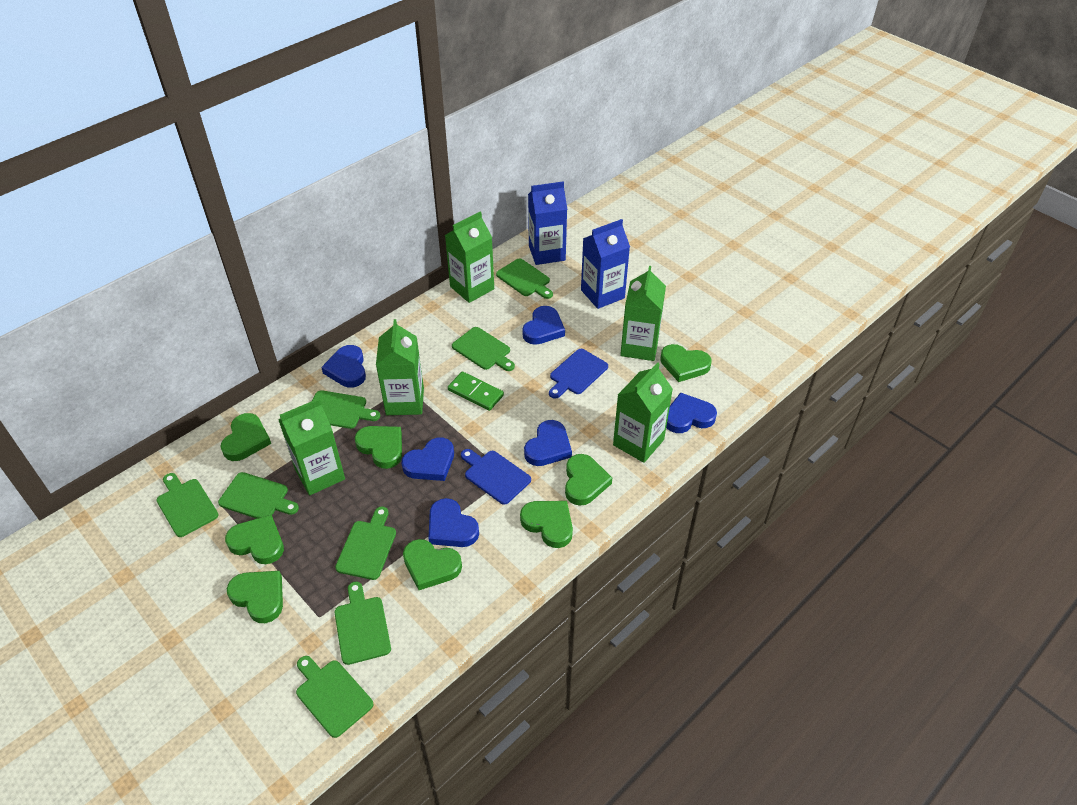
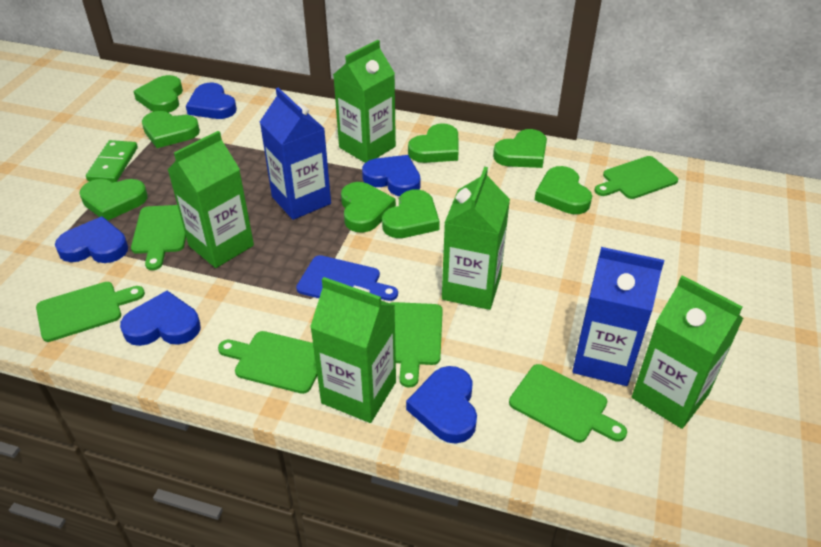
blue cutting board: [461,449,531,505] [549,349,608,399] = 2 -> [296,255,398,301] = 1
blue heart: [321,345,366,388] [402,437,454,481] [428,498,479,547] [522,306,565,345] [524,420,572,466] [666,392,717,433] = 6 -> [55,216,128,263] [120,291,201,346] [186,83,237,119] [362,155,421,196] [406,366,477,444] = 5
green cutting board: [156,473,218,537] [218,472,299,519] [296,656,373,738] [312,390,380,429] [335,506,396,580] [335,582,391,665] [452,327,515,371] [496,258,553,299] = 8 -> [36,282,145,342] [131,205,186,270] [218,331,317,394] [390,302,443,388] [509,364,627,442] [595,156,678,199] = 6

